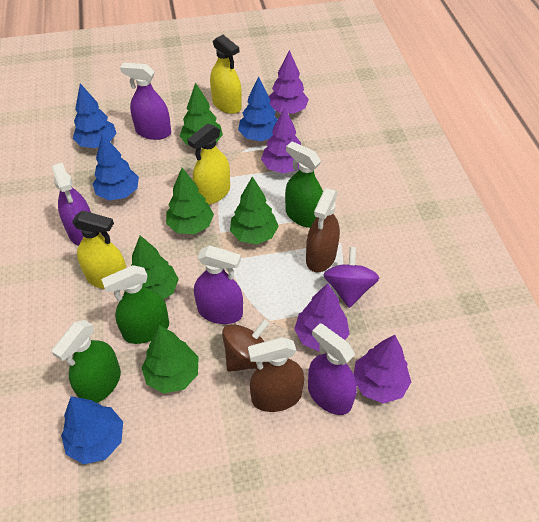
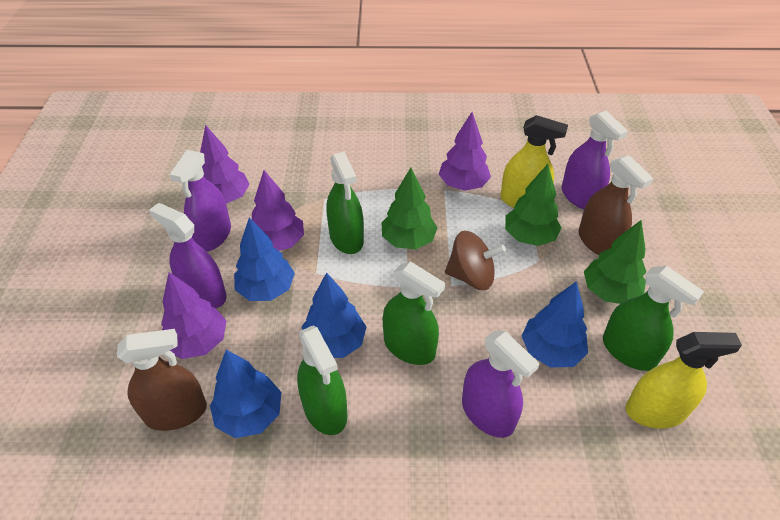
green spray bottle: [51,320,121,403] [101,265,169,344] [285,141,323,228] = 3 -> [297,325,348,435] [326,152,364,254] [383,261,445,365] [603,266,704,371] = 4
green tree: [131,235,179,299] [142,325,199,393] [166,168,214,234] [180,83,223,148] [230,177,278,244] = 5 -> [382,168,438,249] [505,164,562,246] [584,220,646,304] = 3
purple spinning top: [323,247,379,308] = 1 -> none = 0
yellow spray bottle: [72,210,127,289] [187,123,230,205] [210,35,242,114] = 3 -> [500,115,568,208] [625,332,742,429] = 2

